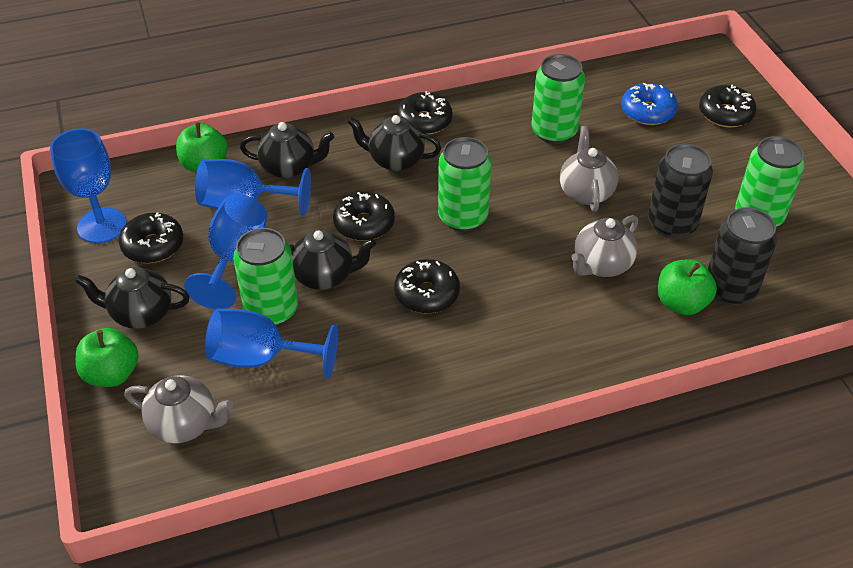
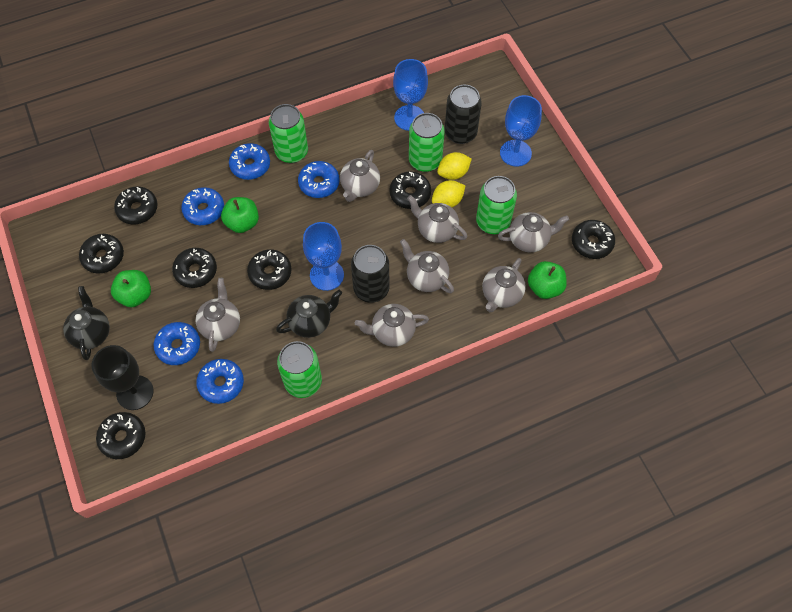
black donut: [119,212,183,263] [333,192,395,241] [394,259,460,314] [397,91,453,135] [699,85,757,128] = 5 -> [79,234,124,273] [96,412,146,459] [114,187,157,224] [172,248,217,288] [247,249,292,290] [390,171,431,209] [572,220,615,259] = 7
black goblet: none = 0 -> [91,345,154,410] = 1
black teapot: [75,267,190,329] [240,122,334,179] [289,230,376,290] [347,115,441,171] = 4 -> [63,286,110,360] [276,290,342,338] = 2
blue donut: [621,83,678,125] = 1 -> [154,322,200,365] [181,187,224,225] [196,359,244,404] [229,143,270,180] [298,161,340,198] = 5
blue goblet: [50,128,127,243] [184,194,268,310] [195,159,311,216] [205,309,338,379] = 4 -> [303,222,344,291] [393,59,428,131] [500,95,542,167] = 3
grey teapot: [124,375,233,443] [560,126,618,212] [571,215,638,277] = 3 -> [196,278,240,352] [340,150,380,202] [355,304,429,347] [400,239,454,293] [407,195,467,243] [482,258,526,312] [498,212,569,252] = 7
yellow lemon: none = 0 -> [432,180,465,207] [437,152,472,180] = 2

